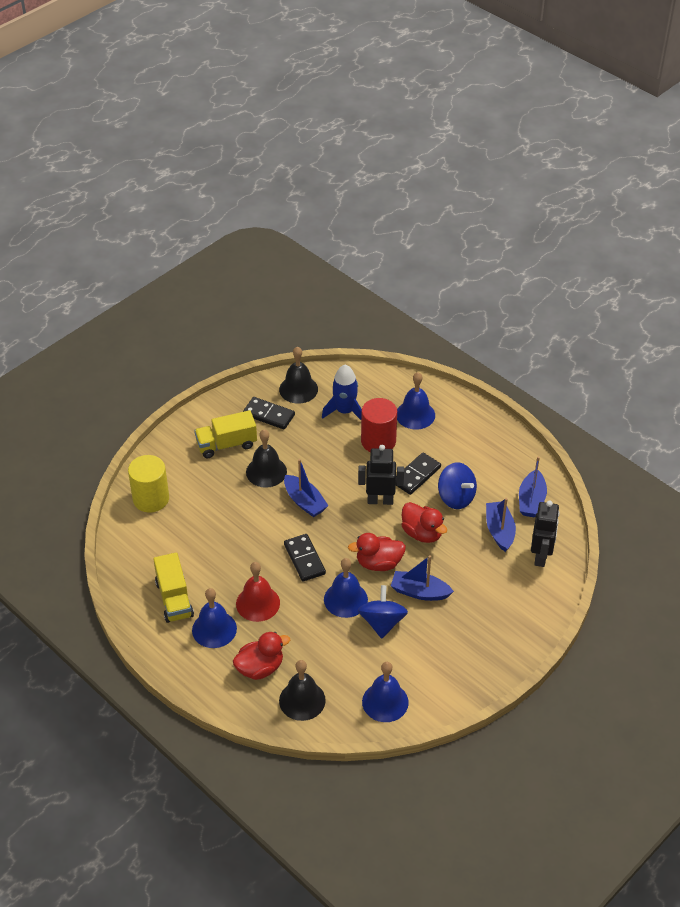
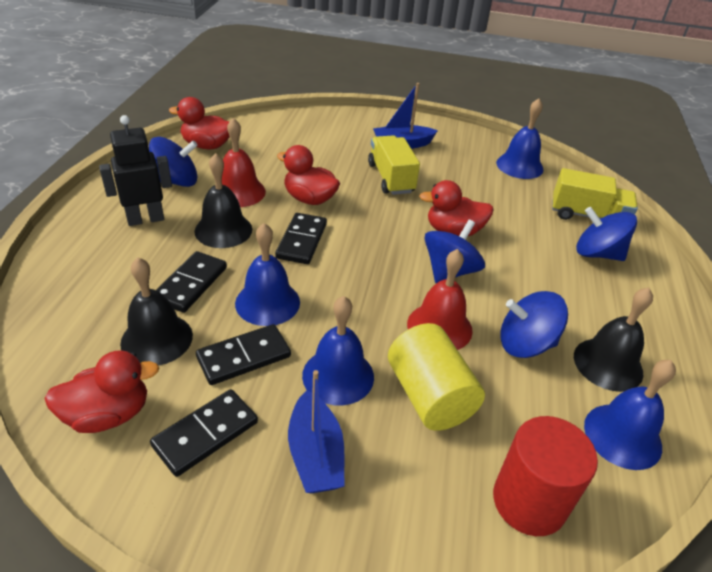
black domino: [243,397,295,429] [284,534,326,581] [396,453,441,495] = 3 -> [150,389,258,477] [156,251,227,313] [196,324,291,385] [275,213,327,264] = 4
black robot: [358,445,404,505] [531,500,560,567] = 2 -> [99,115,172,226] = 1
blue boat: [284,459,329,517] [391,555,454,601] [486,498,516,552] [519,456,547,517] = 4 -> [288,370,344,493] [373,83,438,149] = 2
blue rocket: [322,364,362,420] = 1 -> none = 0
blue spinning top: [358,585,408,639] [438,463,477,509] = 2 -> [149,137,198,187] [425,219,485,283] [500,291,568,358] [576,207,637,261] = 4
red bell: [236,562,280,622] = 1 -> [222,118,266,207] [407,249,473,350] = 2
red duck: [233,632,290,680] [348,533,406,571] [401,502,447,543] = 3 -> [44,350,160,433] [169,97,230,149] [277,145,340,205] [419,180,494,236] = 4

